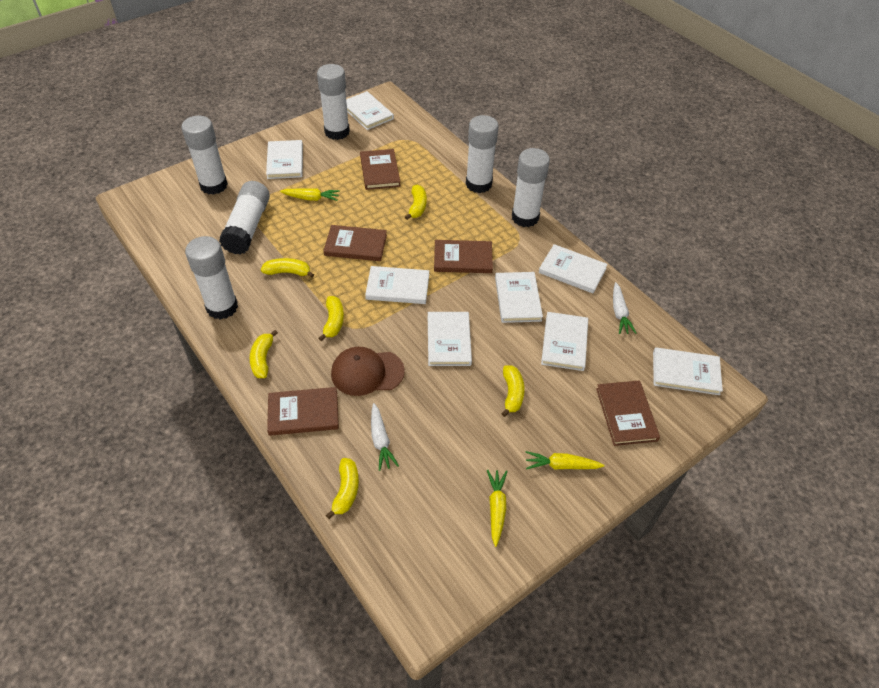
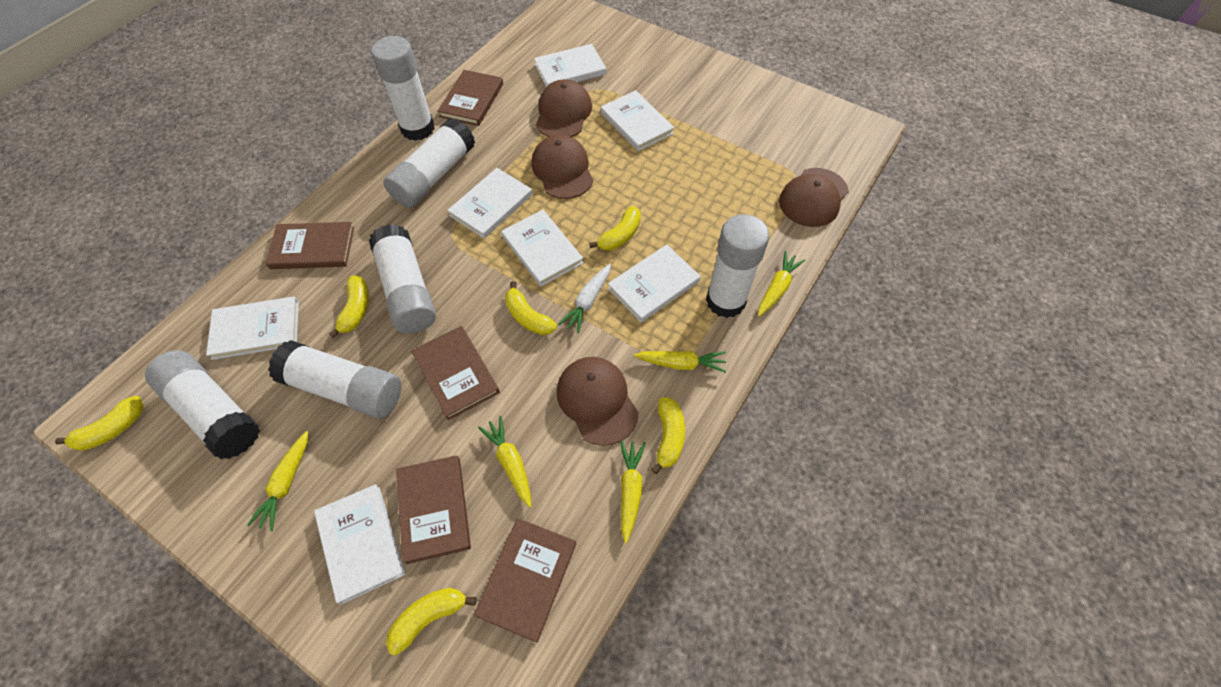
brown cap: [331,347,405,396] = 1 -> [532,134,593,199] [536,79,592,137] [557,357,639,446] [779,168,849,227] = 4
white book: [266,140,303,179] [346,91,394,130] [365,266,429,304] [428,312,472,366] [495,272,543,323] [539,244,608,293] [541,312,588,371] [653,347,723,395] = 8 -> [206,296,299,360] [314,484,405,604] [447,168,532,238] [501,210,583,286] [534,44,606,87] [601,90,674,151] [608,244,701,322] = 7
white carrot: [371,403,399,471] [613,282,636,334] = 2 -> [559,264,611,333] = 1
yellow carrot: [280,188,340,201] [487,470,507,547] [526,451,605,470] = 3 -> [247,431,308,531] [478,416,532,507] [620,441,646,543] [634,351,726,373] [758,251,805,316] = 5

